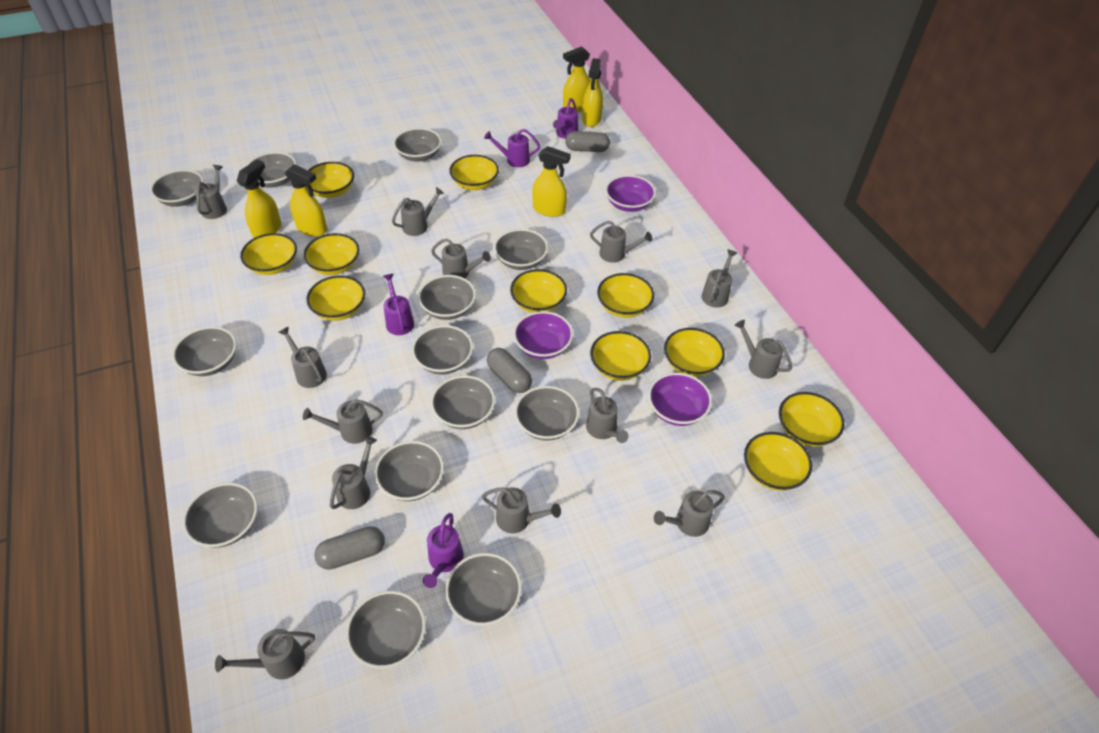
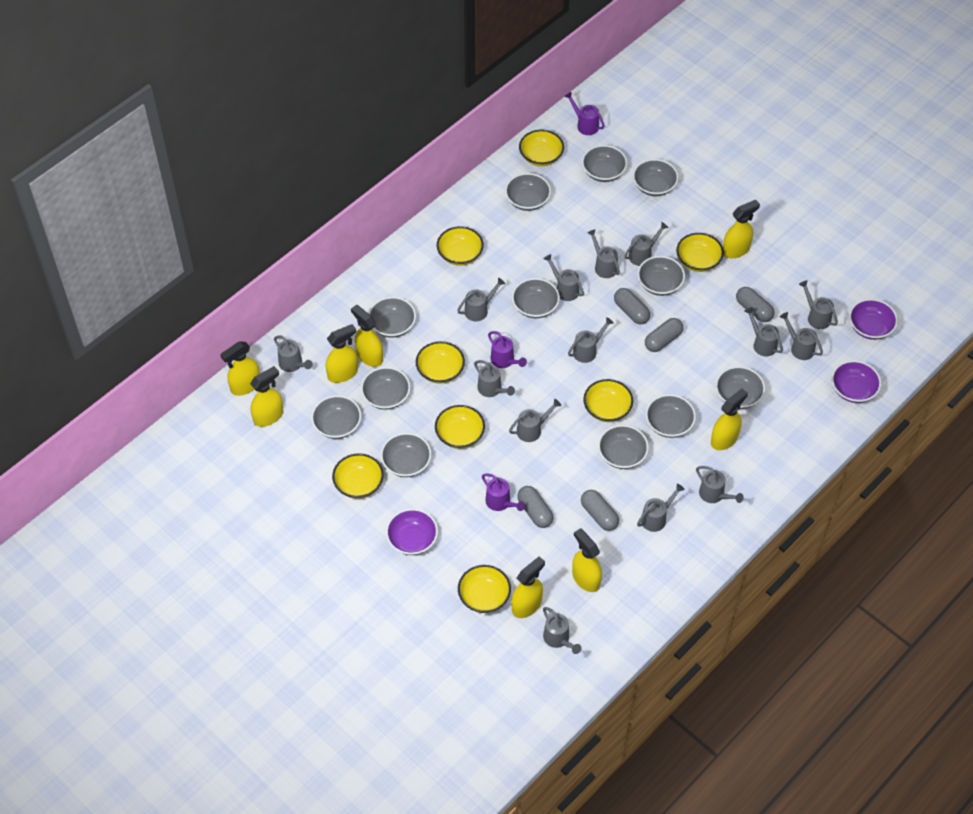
grey bowl: [150,170,204,207] [172,326,236,376] [183,483,258,548] [247,152,296,187] [346,591,426,669] [375,441,444,501] [394,128,442,162] [412,325,473,375] [418,275,476,320] [431,375,495,429] [445,553,522,626] [494,229,548,270] [515,386,579,441] = 13 -> [311,395,362,439] [361,367,411,410] [368,297,416,338] [380,433,431,477] [505,173,551,211] [512,278,560,318] [582,145,627,182] [598,425,649,469] [633,159,679,196] [637,256,685,296] [646,394,696,438] [715,366,765,409] = 12
grey capsule: [314,526,385,570] [487,348,532,393] [565,131,610,152] = 3 -> [517,486,553,528] [581,490,619,531] [614,288,650,324] [645,318,683,352] [736,287,775,322] = 5
grey watering can: [194,165,227,219] [215,629,315,680] [278,327,327,388] [303,399,383,444] [330,436,377,509] [392,187,444,236] [431,238,491,278] [482,487,561,533] [586,388,629,443] [590,221,652,263] [654,490,725,537] [702,249,737,307] [734,320,792,379] = 13 -> [274,336,313,372] [457,278,505,321] [474,360,515,397] [509,399,561,442] [543,607,581,654] [544,254,584,301] [568,317,614,363] [587,229,620,278] [624,222,669,266] [637,483,685,532] [696,466,744,503] [744,307,783,356] [780,312,823,360] [799,280,838,329] = 14
purple watering can: [383,274,414,335] [423,513,464,588] [484,129,540,167] [553,98,578,139] = 4 -> [482,474,525,511] [488,331,527,368] [564,92,605,135] = 3
yellow bowl: [240,233,297,275] [303,233,359,275] [306,276,365,321] [308,162,354,198] [449,155,499,190] [510,269,567,313] [590,331,651,381] [597,273,654,318] [664,328,725,377] [744,432,812,491] [779,392,845,447] = 11 -> [332,453,384,499] [416,341,465,384] [435,405,485,449] [437,226,484,266] [458,565,511,613] [519,130,564,166] [583,379,633,422] [676,233,724,272] = 8
yellow spray bottle: [237,160,281,238] [285,164,327,237] [532,146,571,217] [563,46,590,112] [582,58,603,127] = 5 -> [220,341,260,396] [250,366,284,427] [326,324,358,383] [351,305,383,367] [511,556,545,618] [572,528,602,592] [711,388,748,450] [723,200,760,258] = 8

